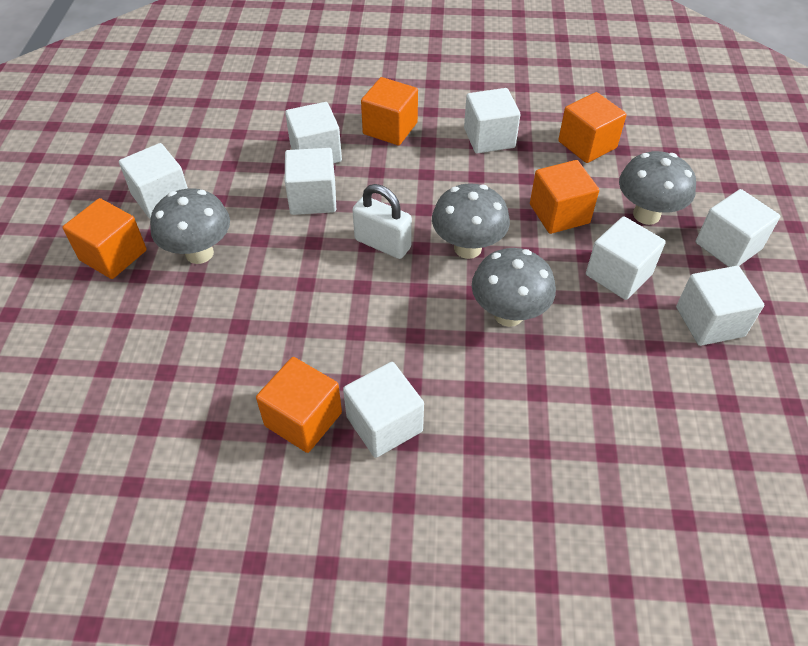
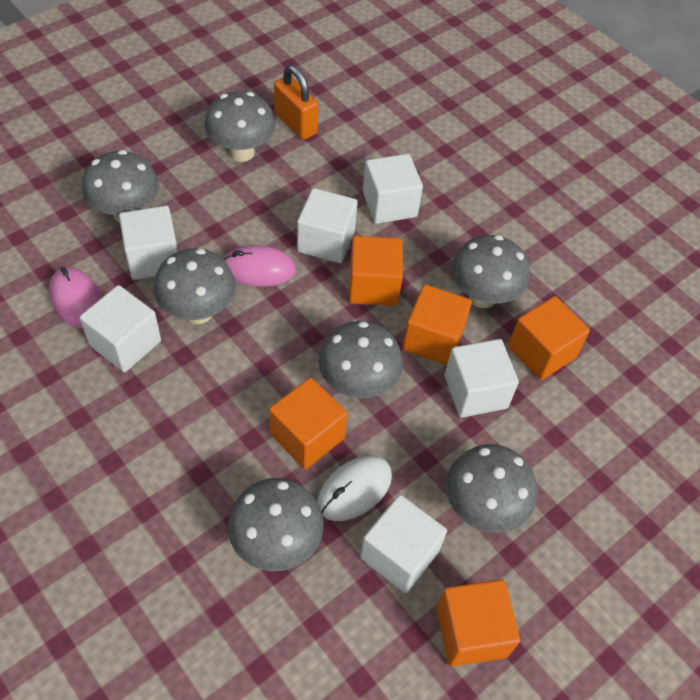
grey mushroom: [150,188,230,264] [432,183,510,259] [472,248,556,327] [619,151,696,225] = 4 -> [82,150,159,223] [154,248,236,324] [204,91,276,162] [228,478,324,571] [318,321,403,398] [446,444,537,533] [452,235,530,308] = 7
orange padlock: none = 0 -> [274,65,319,140] = 1
pink mouse: none = 0 -> [49,267,102,328] [223,245,296,287] = 2
white cube: [119,143,188,219] [285,102,342,163] [285,148,336,215] [343,362,424,458] [464,88,521,154] [586,216,666,300] [676,266,764,346] [696,189,780,267] = 8 -> [80,285,161,372] [119,206,178,280] [297,188,358,263] [360,495,447,593] [363,154,423,224] [445,339,519,418] = 6
white mouse: none = 0 -> [317,456,392,521] = 1
white padlock: [352,184,412,259] = 1 -> none = 0

